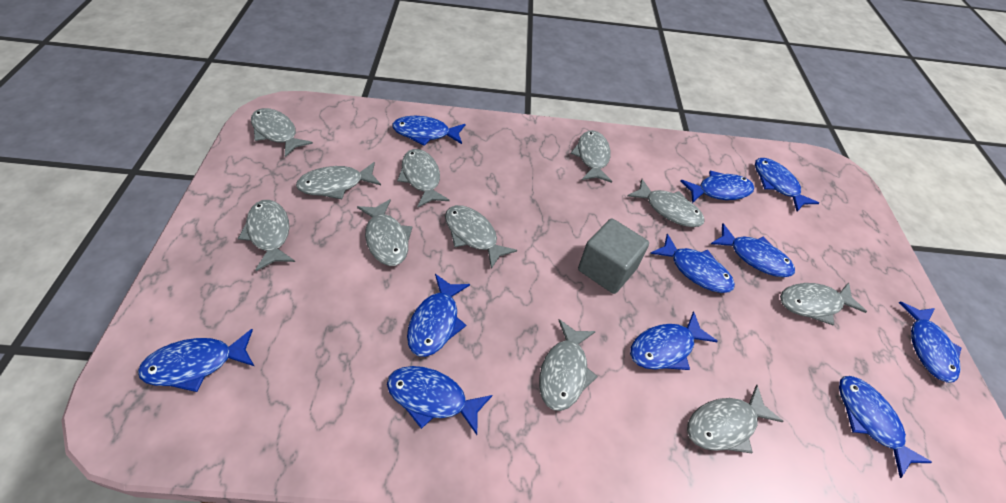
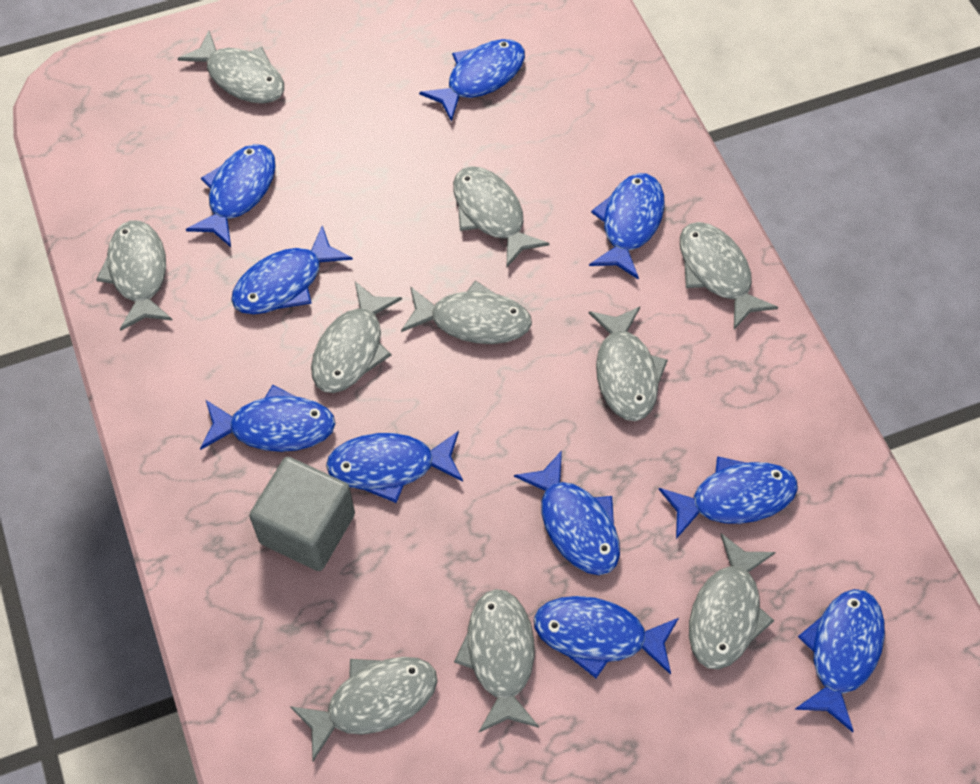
blue fish: [138,329,254,392] [387,366,493,435] [392,116,465,146] [407,274,470,357] [630,311,718,370] [650,234,735,293] [681,171,754,203] [711,224,795,277] [755,158,819,212] [839,376,932,478] [899,302,962,383] = 11 -> [186,144,276,247] [200,385,336,452] [231,226,353,314] [326,431,463,503] [419,39,525,122] [514,451,620,575] [534,596,679,678] [589,173,665,280] [659,456,798,539] [794,589,885,732] = 10
grey fish: [238,200,295,271] [251,108,313,157] [296,162,381,199] [357,199,413,266] [397,149,450,208] [445,205,517,269] [539,319,598,411] [571,130,612,183] [627,179,705,227] [687,385,784,453] [780,283,867,325] = 11 -> [96,220,173,331] [178,30,284,104] [290,657,438,761] [311,281,402,393] [401,281,532,344] [453,166,550,268] [454,589,539,732] [589,307,668,421] [680,222,778,329] [689,533,776,669] = 10

